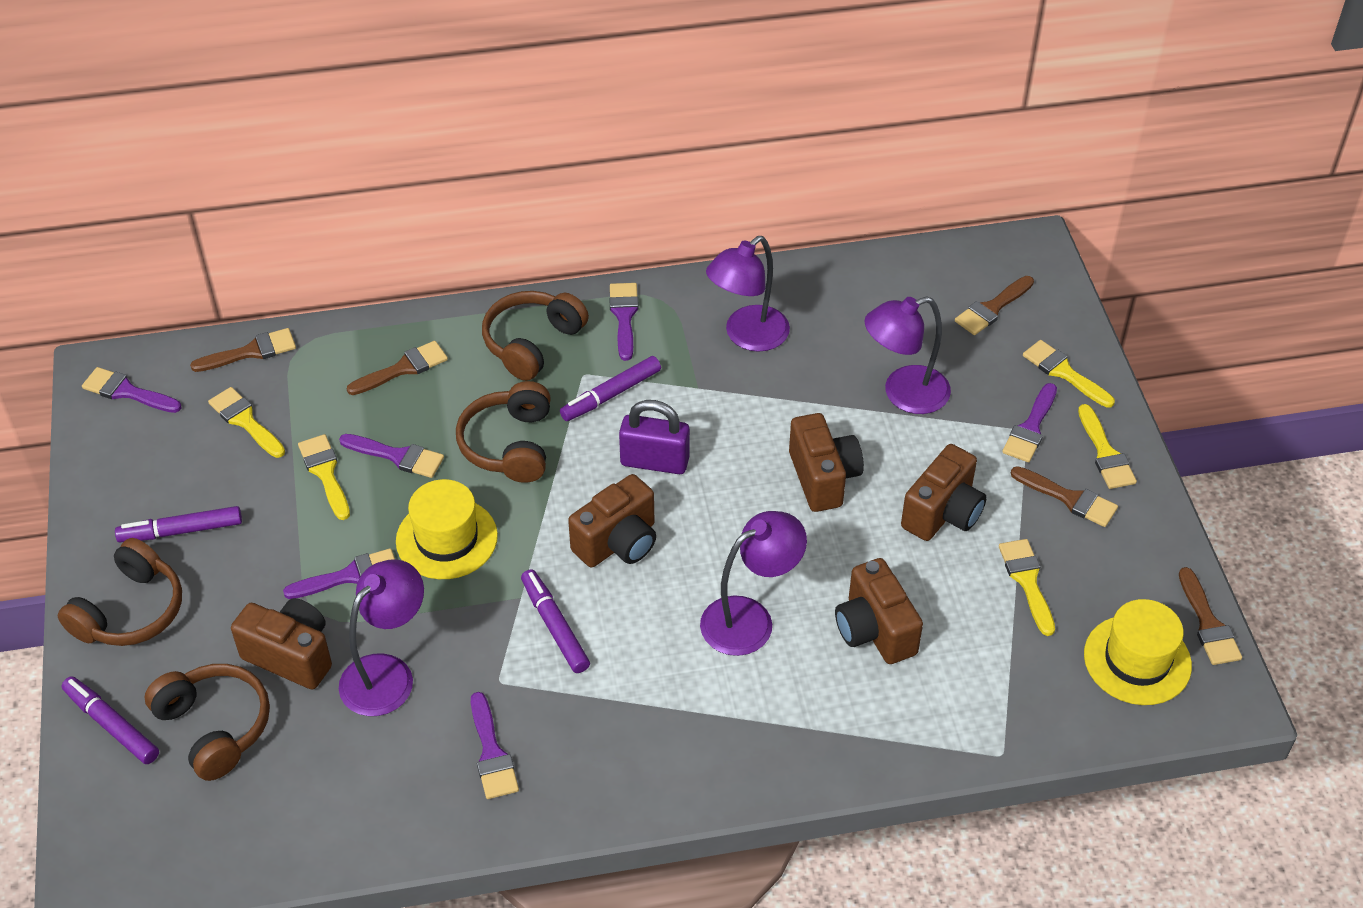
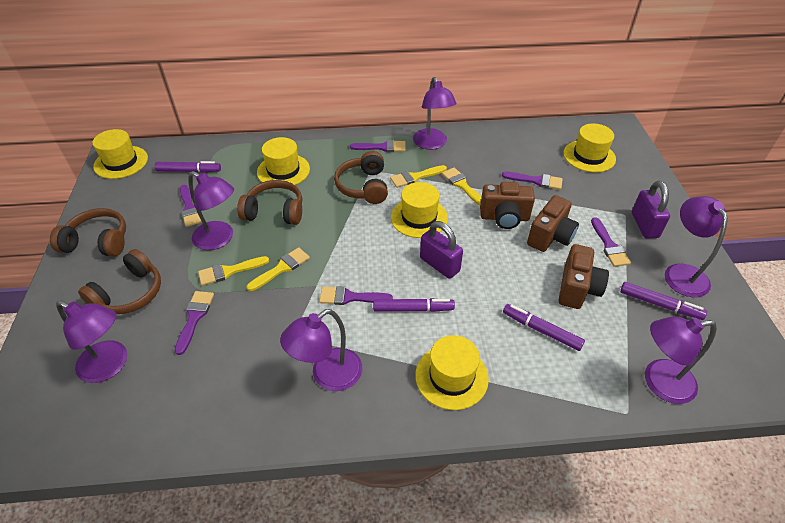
brown brush: [190,328,296,372] [347,341,448,395] [955,276,1034,335] [1011,466,1118,527] [1179,567,1242,665] = 5 -> none = 0
brown camera: [231,598,332,690] [568,474,656,567] [789,413,864,512] [835,558,923,664] [901,444,987,541] = 5 -> [480,182,535,229] [527,195,579,252] [558,244,609,309] = 3
purple lamp: [339,559,424,716] [700,511,807,656] [706,236,790,352] [864,296,951,414] = 4 -> [56,300,127,383] [188,171,234,250] [280,309,362,391] [413,77,456,150] [645,316,717,404] [665,196,728,297] = 6
purple padlock: [619,400,690,474] = 1 -> [420,221,463,279] [632,181,670,238] = 2
yellow brush: [208,387,285,458] [298,434,350,520] [999,539,1055,636] [1023,340,1115,408] [1078,404,1137,489] = 5 -> [198,256,269,286] [246,247,310,291] [390,165,447,188] [442,168,482,205] = 4
yellow hat: [396,479,498,579] [1084,599,1192,705] = 2 -> [92,129,148,179] [257,137,310,185] [391,182,448,238] [415,335,489,410] [563,123,616,172] = 5

